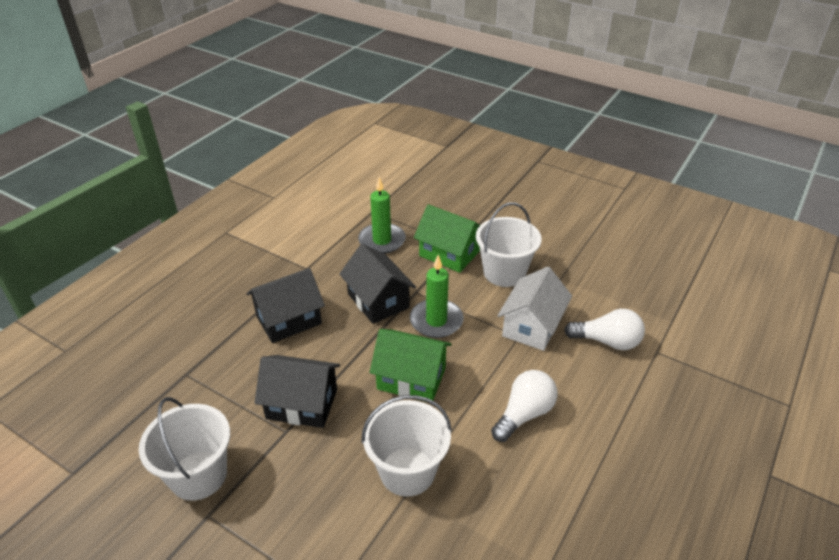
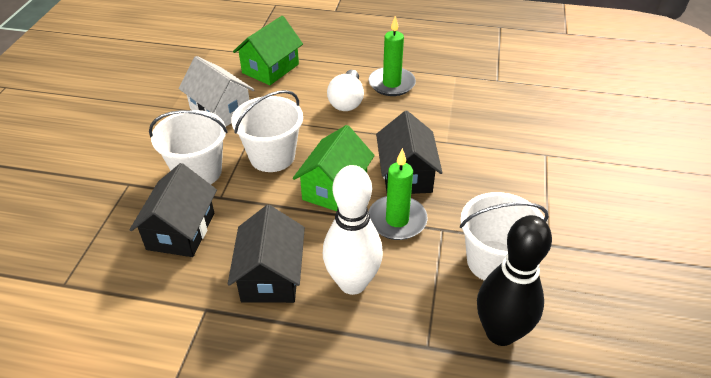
black bowling pin: none = 0 -> [477,215,552,346] = 1
white bowling pin: none = 0 -> [323,165,383,295] = 1
white light bulb: [491,370,557,442] [564,309,645,350] = 2 -> [327,70,364,111] = 1

